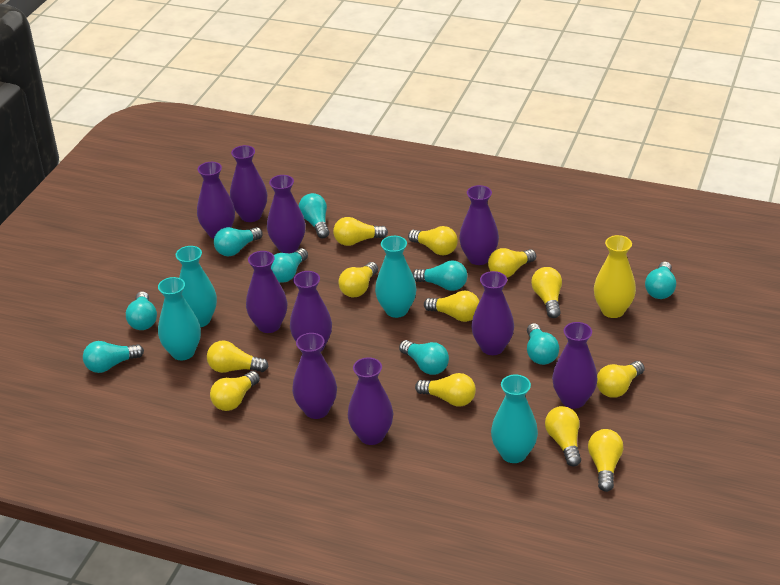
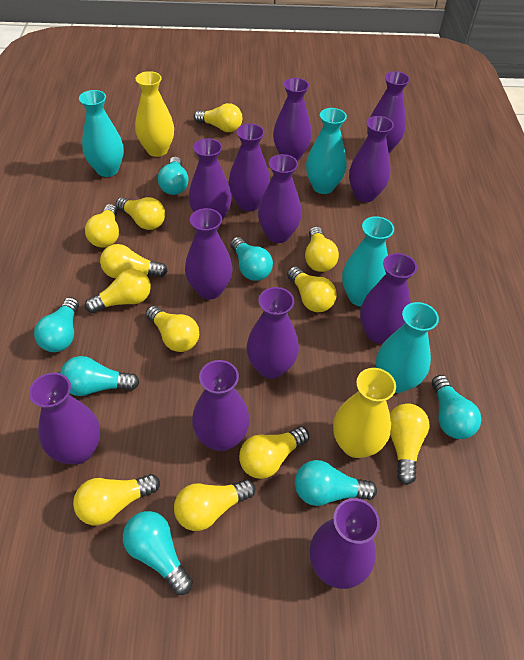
purple vase: [197,162,235,239] [230,145,267,222] [246,251,287,333] [267,175,306,253] [290,271,332,352] [292,333,337,419] [348,357,393,445] [459,185,499,265] [471,271,514,355] [552,322,598,409] = 10 -> [29,373,101,464] [185,208,233,299] [189,138,232,221] [192,360,250,451] [229,124,270,211] [247,287,299,379] [258,154,302,243] [273,78,312,161] [310,498,380,589] [349,116,394,202] [360,253,417,344] [367,71,410,153] = 12
turquoise light bulb: [83,341,144,373] [126,291,157,330] [214,227,263,256] [271,248,308,283] [299,193,329,238] [399,340,449,375] [412,261,467,291] [527,323,559,365] [645,262,676,299] = 9 -> [34,297,79,352] [60,356,140,396] [123,511,193,595] [158,157,188,195] [230,237,273,281] [295,460,377,506] [432,375,481,439] = 7
yellow vase: [594,235,636,318] = 1 -> [135,71,174,157] [333,368,396,458] = 2

